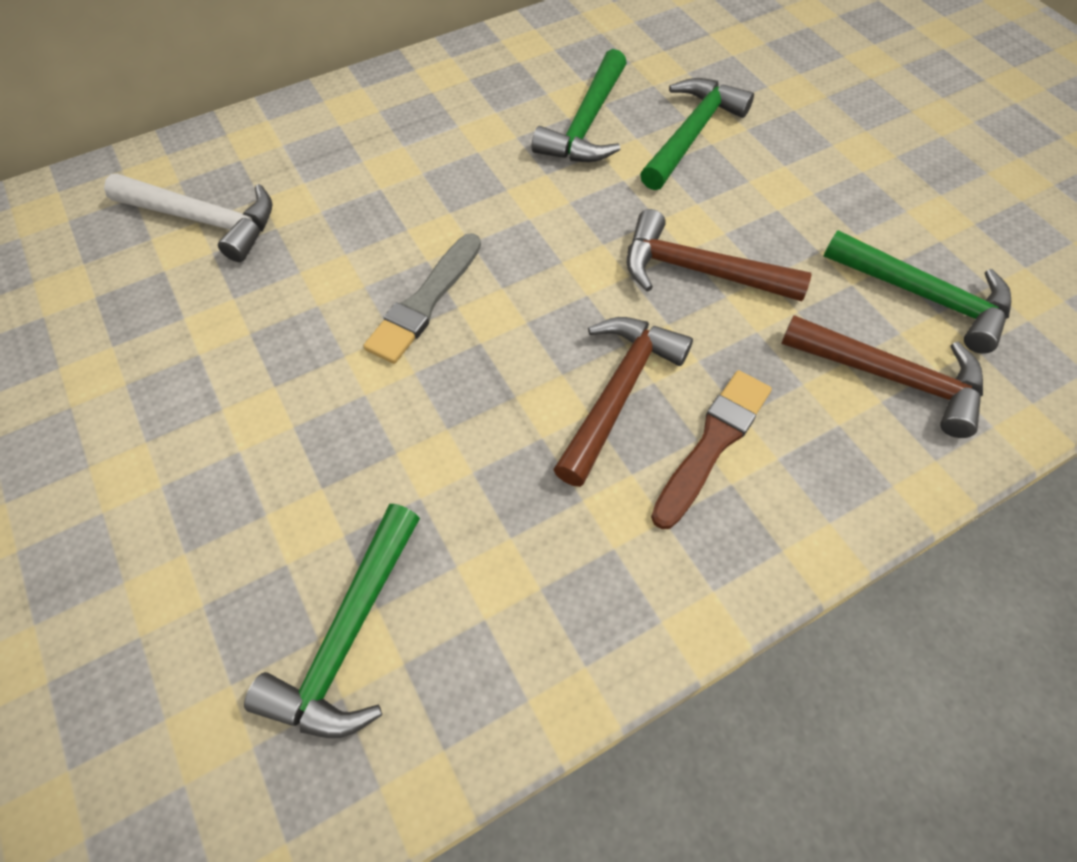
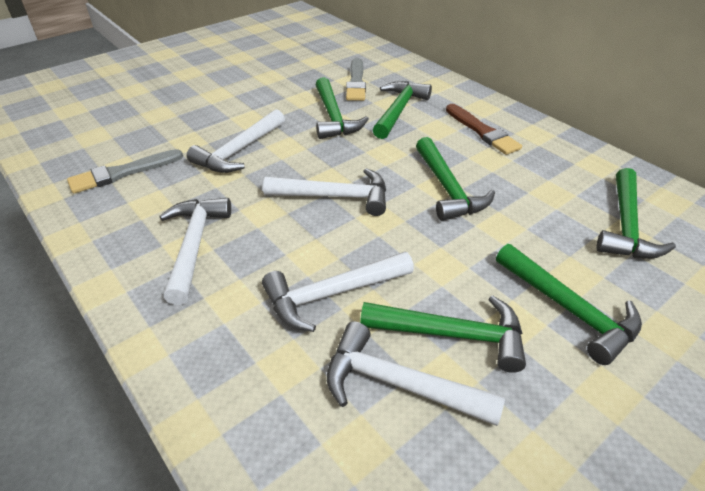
brown hammer: [553,317,693,487] [627,209,812,301] [781,315,983,438] = 3 -> none = 0
green hammer: [244,504,420,738] [532,49,627,162] [640,78,754,190] [824,230,1011,354] = 4 -> [316,77,369,139] [360,295,526,373] [373,81,432,139] [416,137,495,221] [496,244,642,365] [596,168,676,259] = 6
grey brush: [363,233,481,364] = 1 -> [67,149,183,193] [346,58,366,101] = 2
white hammer: [104,174,273,262] = 1 -> [159,198,231,305] [187,109,285,173] [262,252,414,332] [263,168,386,216] [327,321,505,426] = 5

